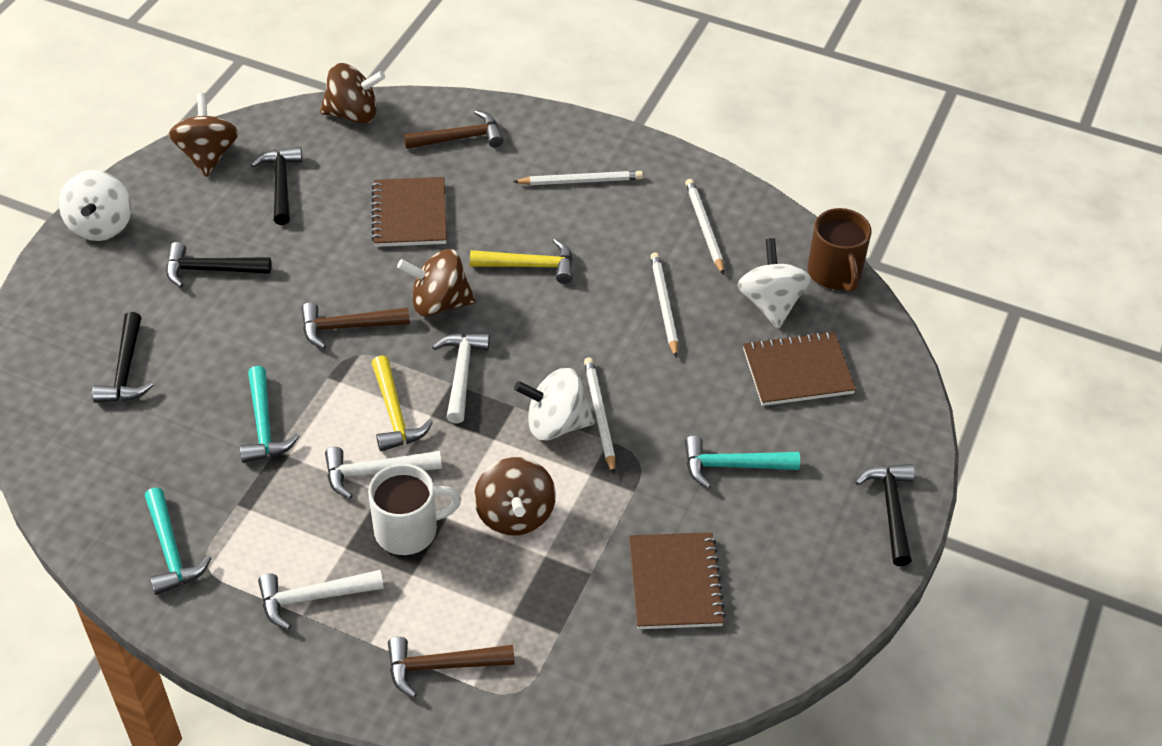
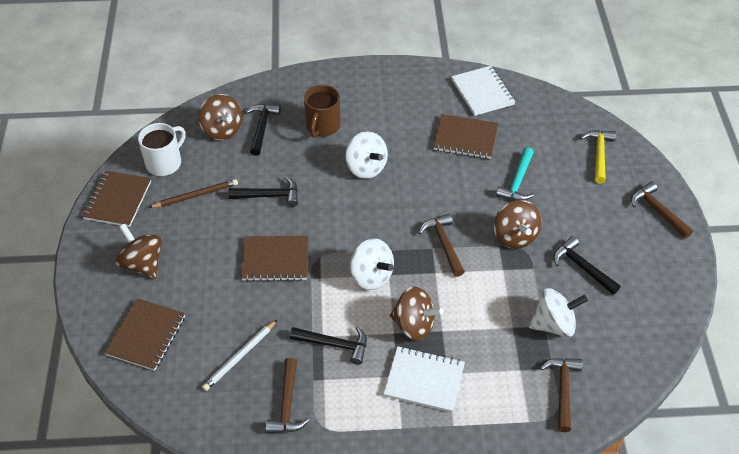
brown hammer: [301,302,410,349] [388,637,515,698] [403,110,503,149] = 3 -> [266,358,310,433] [419,214,465,277] [540,358,583,432] [631,181,693,238] = 4
brown notebook: [371,177,447,247] [629,532,726,629] [743,331,856,406] = 3 -> [82,171,151,227] [105,298,185,371] [241,236,308,282] [433,114,498,159] = 4
brown pencil: none = 0 -> [149,179,238,208] = 1
turquoise hammer: [145,487,212,595] [240,366,299,463] [685,435,800,489] = 3 -> [496,147,534,201] = 1
white hammer: [258,570,384,630] [325,447,442,499] [432,333,490,423] = 3 -> none = 0
white notebook: none = 0 -> [383,346,465,412] [451,66,516,116] = 2
white pencil: [513,171,643,185] [584,357,615,474] [650,252,678,358] [685,179,724,275] = 4 -> [202,320,277,391] = 1
yellow hammer: [372,355,433,451] [470,239,573,284] = 2 -> [580,130,616,184] = 1

